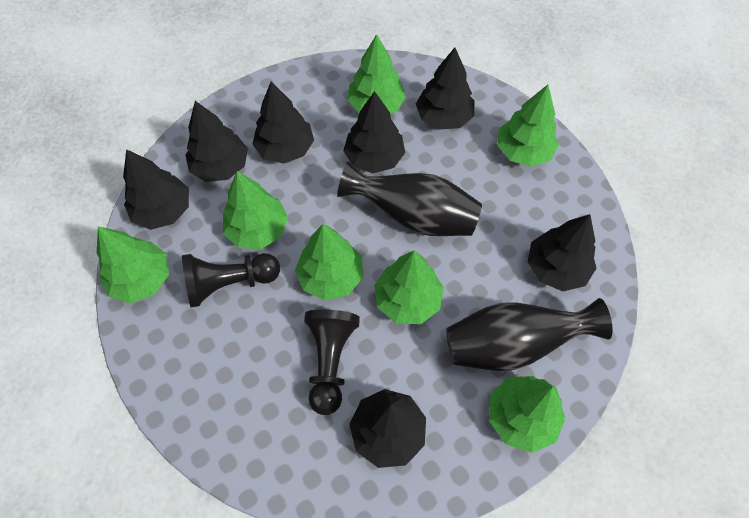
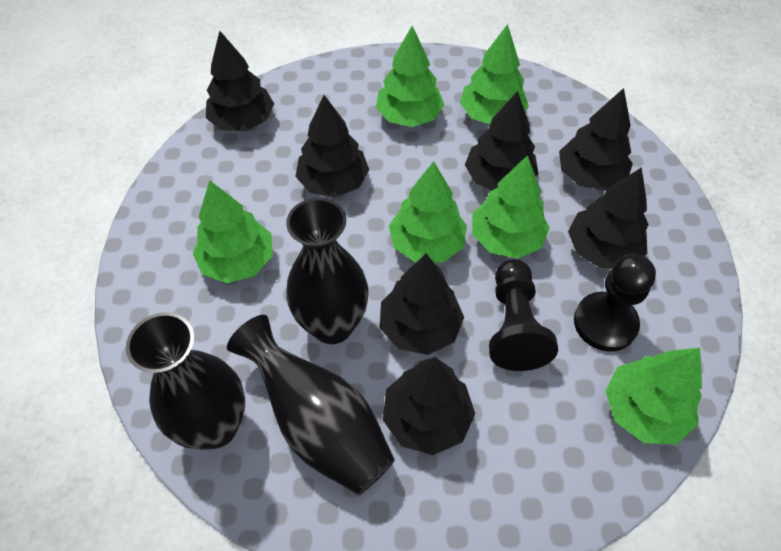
black vase: [337,161,482,236] [446,298,612,371] = 2 -> [126,312,245,450] [227,315,395,495] [286,198,369,344] = 3
green tree: [96,227,169,303] [223,171,288,249] [295,224,363,300] [347,34,406,114] [374,250,444,324] [489,376,565,453] [497,85,559,167] = 7 -> [193,180,273,283] [376,26,444,127] [389,161,467,262] [460,24,529,124] [472,155,550,258] [605,348,702,444] = 6

